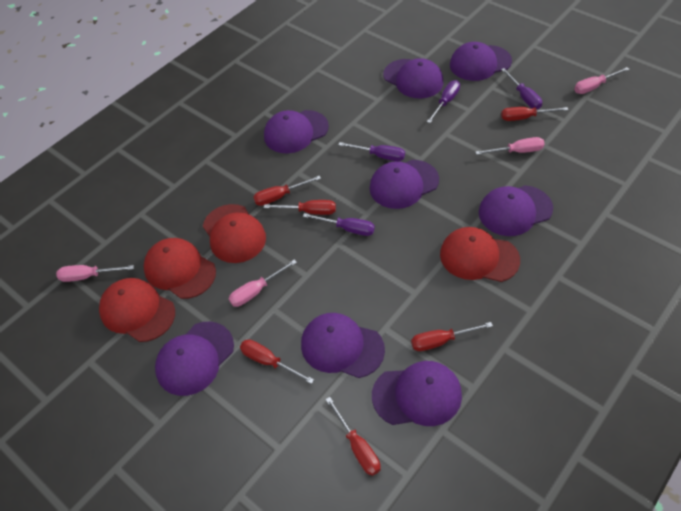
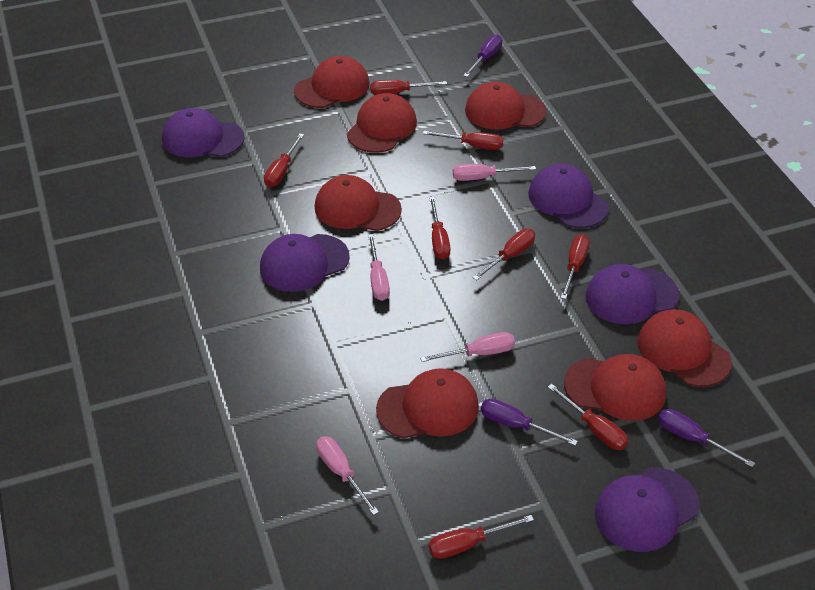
purple cap: [155,321,234,396] [264,110,329,153] [301,313,385,378] [369,160,439,209] [372,361,462,426] [383,58,443,98] [450,42,512,81] [479,185,553,236] = 8 -> [162,108,245,157] [260,234,350,292] [528,164,609,228] [586,264,679,324] [595,468,700,552] = 5
purple screwdriver: [303,213,375,236] [338,142,405,161] [427,80,460,123] [501,68,542,109] = 4 -> [463,34,502,77] [481,398,578,446] [658,409,755,467] = 3
red cap: [99,278,175,342] [143,238,216,299] [203,204,266,263] [440,227,520,282] = 4 -> [294,56,370,108] [315,175,402,231] [347,93,417,153] [376,368,479,439] [465,82,546,130] [564,354,666,421] [637,309,732,387] = 7
red screwdriver: [240,339,314,384] [253,176,321,206] [264,200,336,215] [325,397,380,476] [411,322,493,351] [501,107,568,121] = 6 -> [264,134,304,187] [370,80,447,95] [423,131,503,150] [428,515,534,559] [429,197,451,259] [473,229,535,280] [548,384,628,450] [561,234,590,299] = 8

